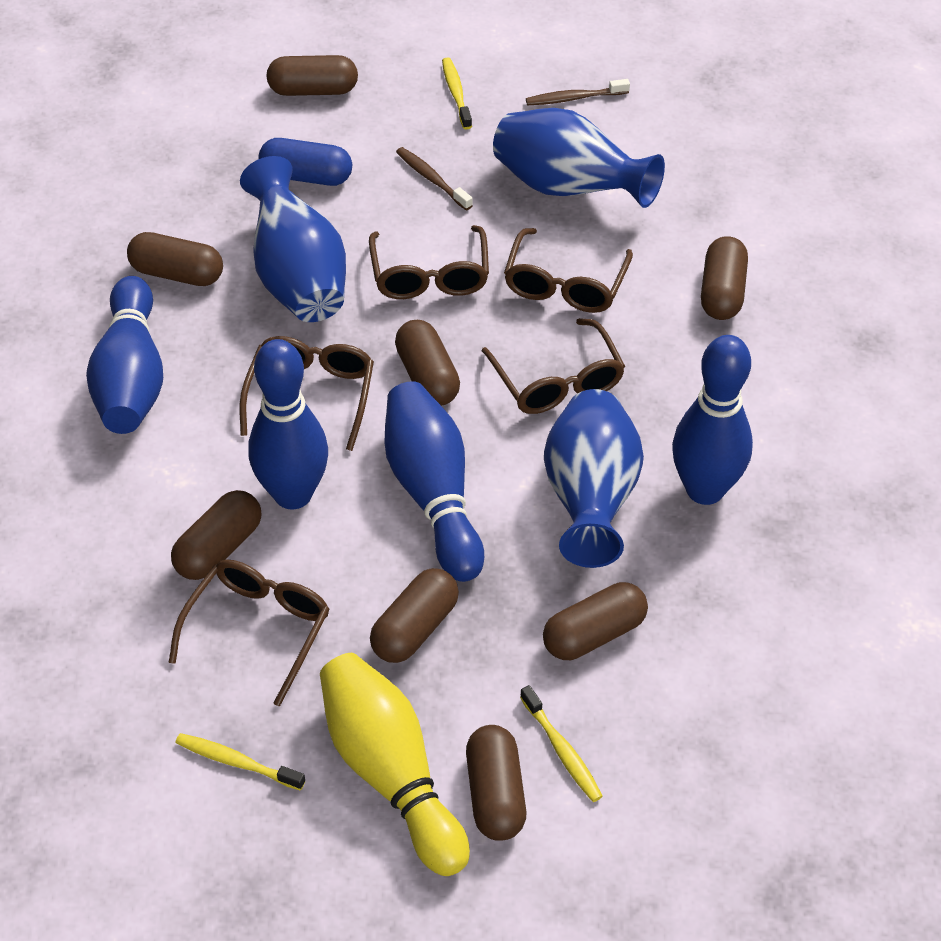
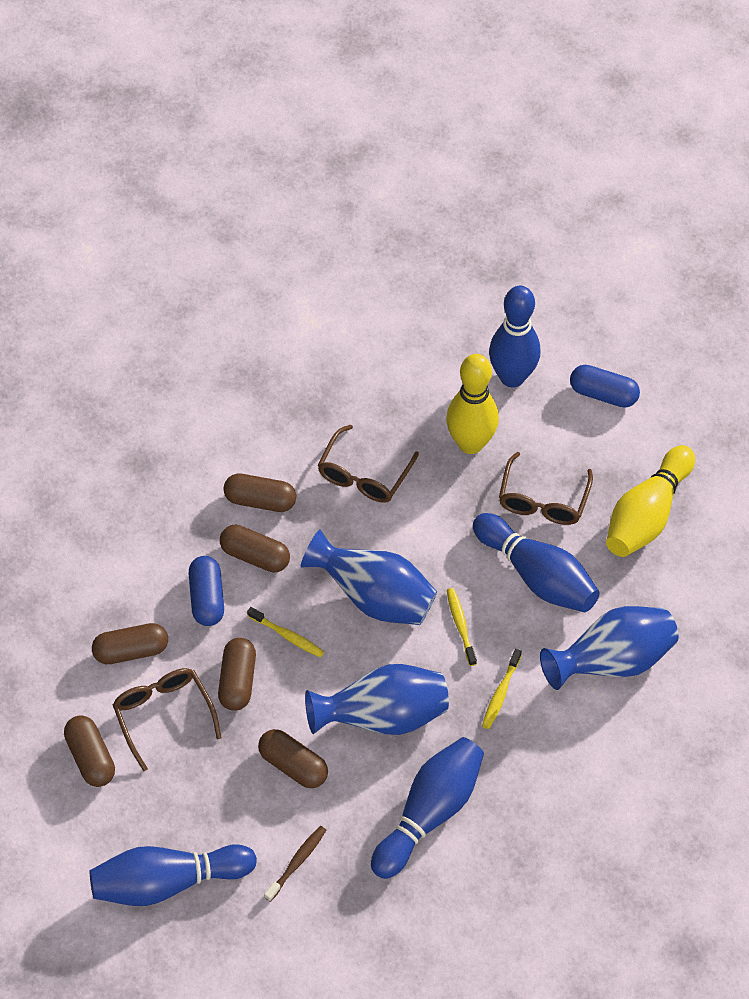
blue capsule: [259,138,352,186] = 1 -> [188,556,224,626] [570,365,640,408] = 2
brown capsule: [127,232,223,286] [171,490,261,580] [266,55,358,96] [370,568,459,663] [395,320,460,406] [466,725,526,841] [543,582,648,660] [701,236,748,320] = 8 -> [64,715,115,787] [92,623,168,664] [218,638,256,711] [220,525,290,573] [223,473,296,512] [258,729,328,788] = 6
brown glasses: [169,560,330,706] [240,336,374,451] [369,225,489,299] [482,318,625,414] [504,228,633,313] = 5 -> [113,668,222,771] [318,425,419,503] [499,452,593,525] = 3
brown toothbrush: [396,147,473,210] [526,79,630,105] = 2 -> [264,826,326,902] = 1
yellow bowling pin: [320,653,470,876] = 1 -> [446,354,499,454] [606,445,695,557] = 2

